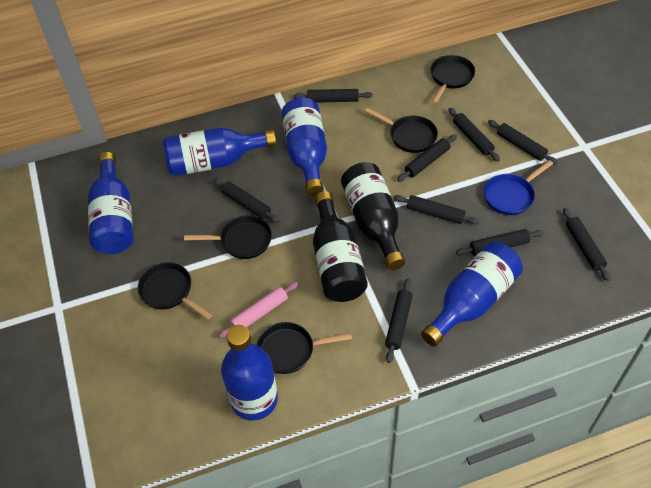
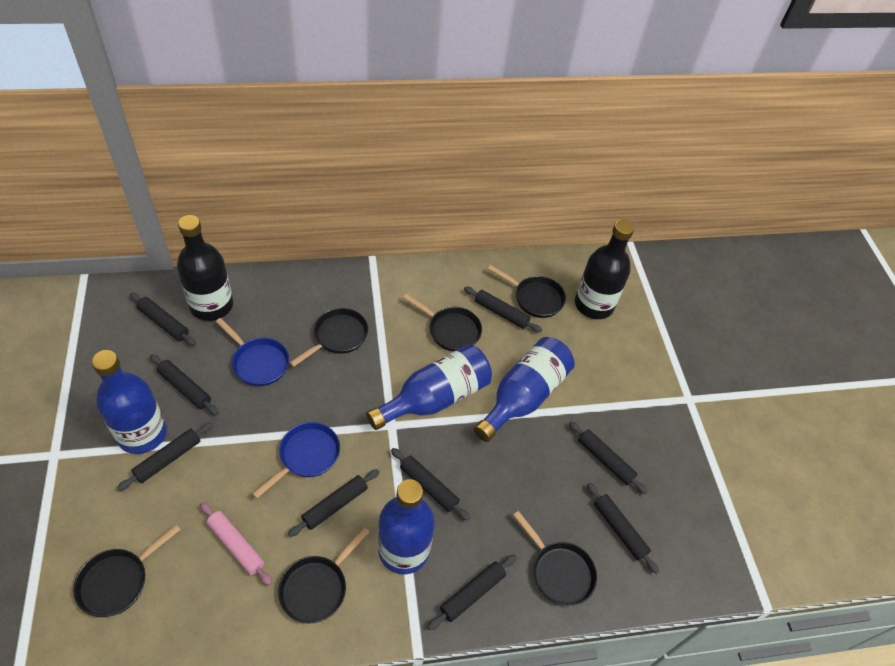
black pan: [138,262,212,319] [184,215,272,259] [257,322,352,374] [365,108,438,153] [431,55,475,104] = 5 -> [73,524,181,617] [278,527,369,624] [290,308,368,367] [403,294,482,351] [488,265,566,318] [513,511,597,606] = 6
blue bottle: [88,152,133,254] [163,128,276,176] [221,325,278,421] [281,98,327,196] [421,242,523,347] = 5 -> [92,350,167,454] [366,344,492,430] [378,479,435,575] [474,337,575,442] = 4
blue pan: [484,160,553,215] = 1 -> [216,318,289,386] [252,422,340,499] = 2

